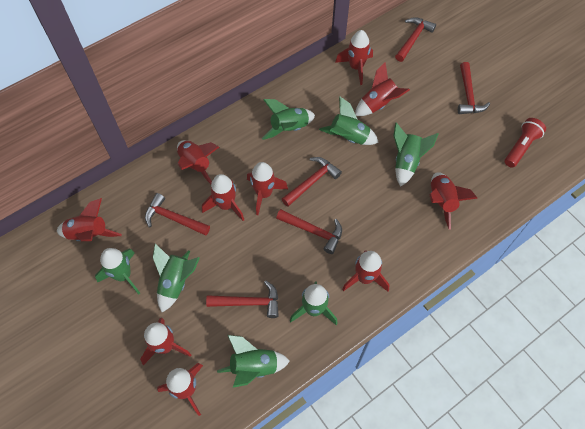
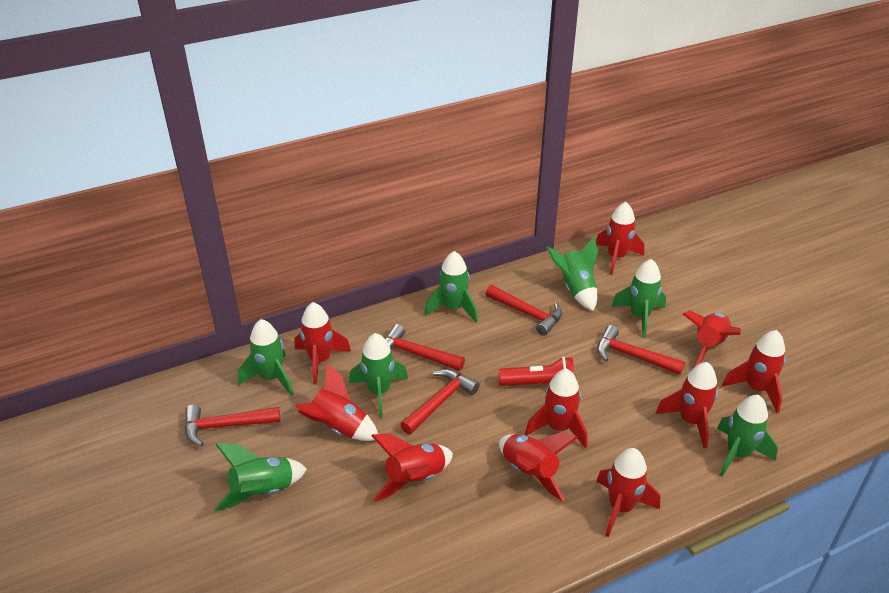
red hammer: [145,193,210,236] [206,281,279,318] [276,209,342,254] [282,157,342,207] [395,17,436,62] [458,62,490,114] = 6 -> [185,405,280,447] [385,324,465,371] [400,369,480,434] [486,285,562,336] [597,325,685,375] = 5

